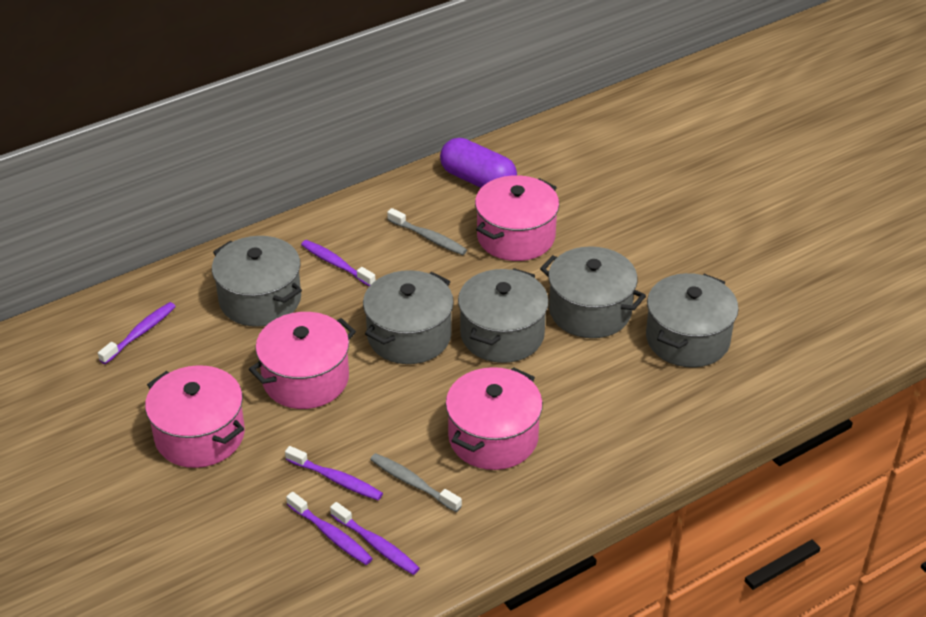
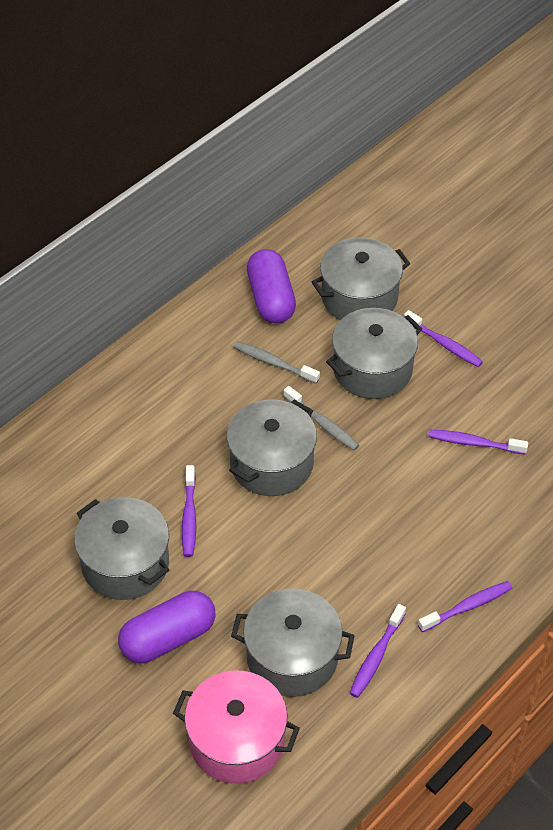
pink pot: [145,365,245,468] [249,312,356,409] [446,367,543,470] [475,175,559,261] = 4 -> [173,670,300,784] = 1
purple capsule: [440,138,517,188] = 1 -> [118,591,216,663] [247,249,296,324] = 2

